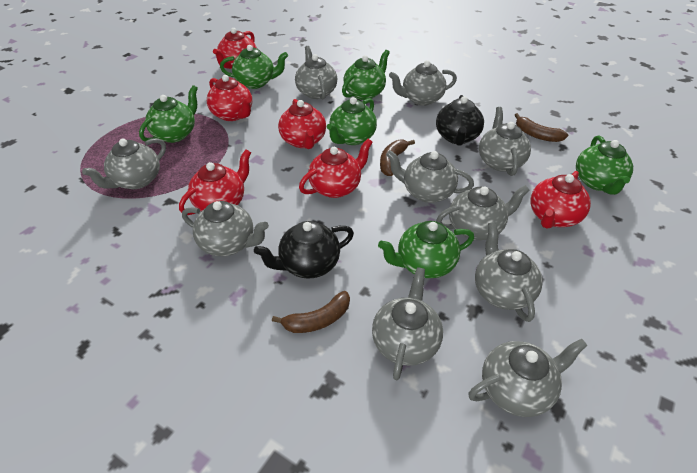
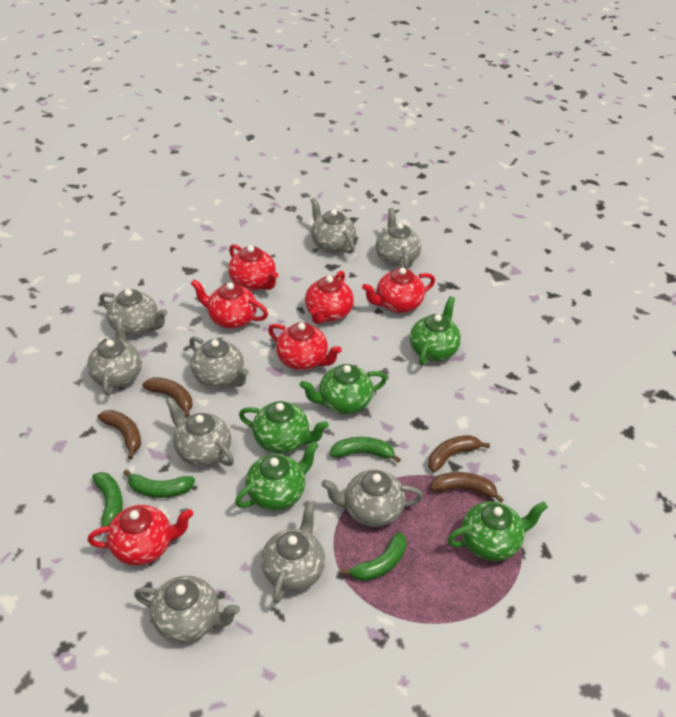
black teapot: [254,221,354,279] [436,95,484,146] = 2 -> none = 0
brown banana: [272,291,350,333] [380,140,415,176] [515,113,568,142] = 3 -> [97,410,141,459] [142,377,193,418] [428,435,490,472] [430,472,504,503] = 4
green banana: none = 0 -> [92,472,123,535] [123,469,195,498] [330,437,401,463] [341,532,407,581] = 4
green teapot: [139,85,198,143] [220,45,288,89] [327,97,377,145] [342,50,390,100] [378,221,474,278] [576,135,633,195] = 6 -> [235,441,319,511] [239,401,329,454] [300,364,387,414] [410,296,461,366] [447,501,548,561] = 5
grey teapot: [82,138,166,189] [182,201,269,256] [295,46,337,99] [372,267,443,380] [386,150,474,203] [389,60,457,106] [436,185,530,240] [468,339,588,417] [475,222,543,322] [479,107,531,176] = 10 -> [87,317,142,396] [100,289,168,336] [134,576,240,643] [166,397,234,466] [189,336,249,388] [261,501,325,604] [311,198,356,254] [322,469,423,527] [375,208,421,269] = 9

